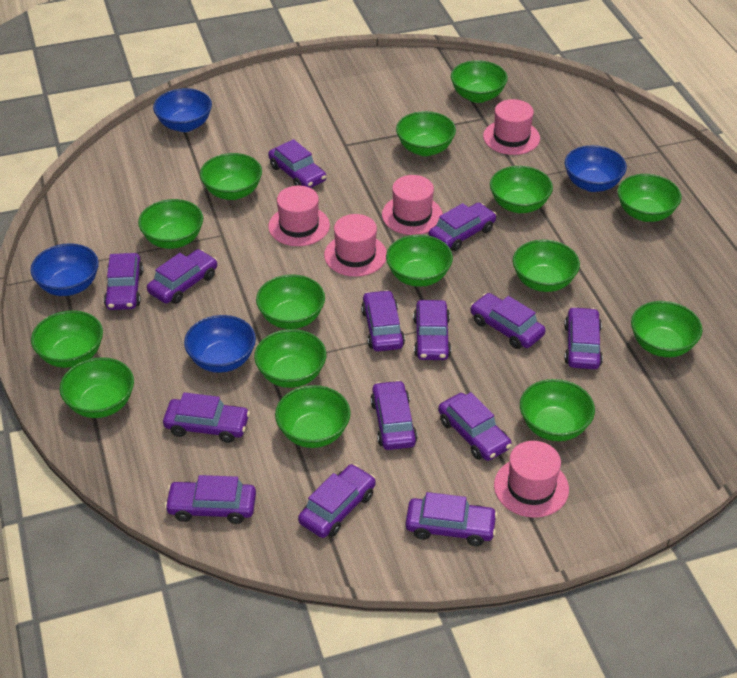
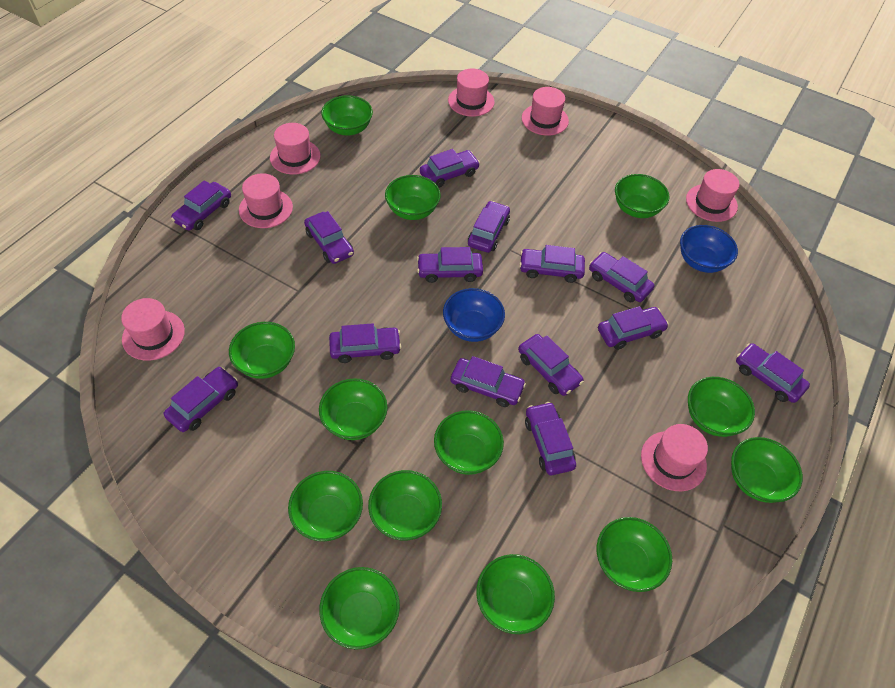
blue bowl: [30,243,99,296] [153,88,212,132] [184,315,256,373] [565,145,627,192] = 4 -> [443,288,505,342] [680,225,738,273] = 2
green bowl: [31,310,103,368] [60,357,134,418] [138,199,203,249] [200,153,262,200] [254,329,326,388] [256,274,325,329] [275,385,351,448] [386,235,453,287] [396,111,456,156] [451,60,508,103] [490,166,553,213] [513,240,580,292] [520,379,595,441] [618,174,681,222] [631,301,703,357] = 15 -> [229,322,295,379] [288,471,363,541] [319,378,388,440] [319,567,400,650] [321,95,373,136] [368,470,442,540] [385,175,441,220] [434,410,504,475] [476,554,555,634] [597,517,672,592] [615,174,670,218] [688,377,755,437] [731,437,803,503] = 13
pink hat: [268,186,330,246] [324,214,387,277] [382,175,443,235] [483,99,540,155] [494,441,569,518] = 5 -> [121,298,185,361] [239,173,293,228] [270,123,321,174] [448,68,495,117] [522,87,569,136] [641,424,708,491] [686,169,740,222] = 7

